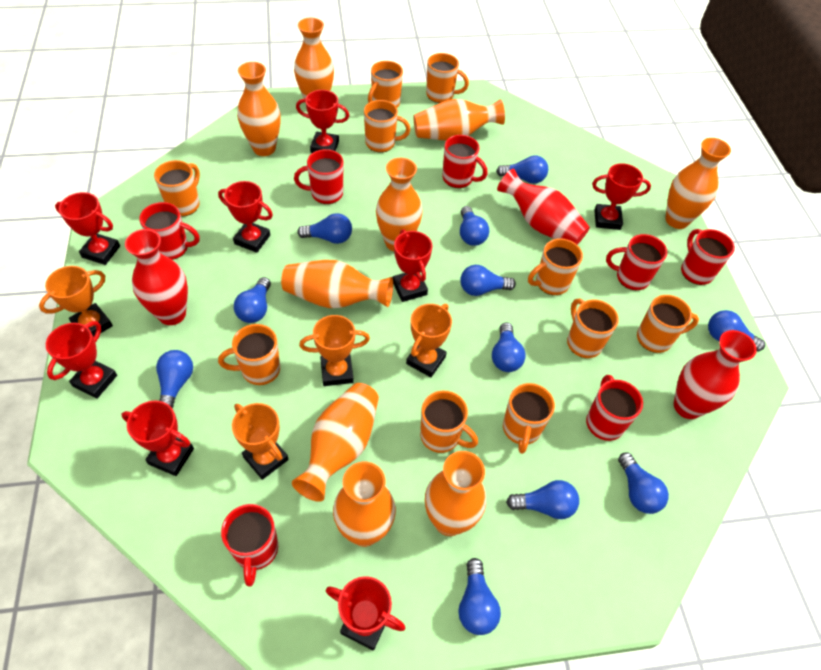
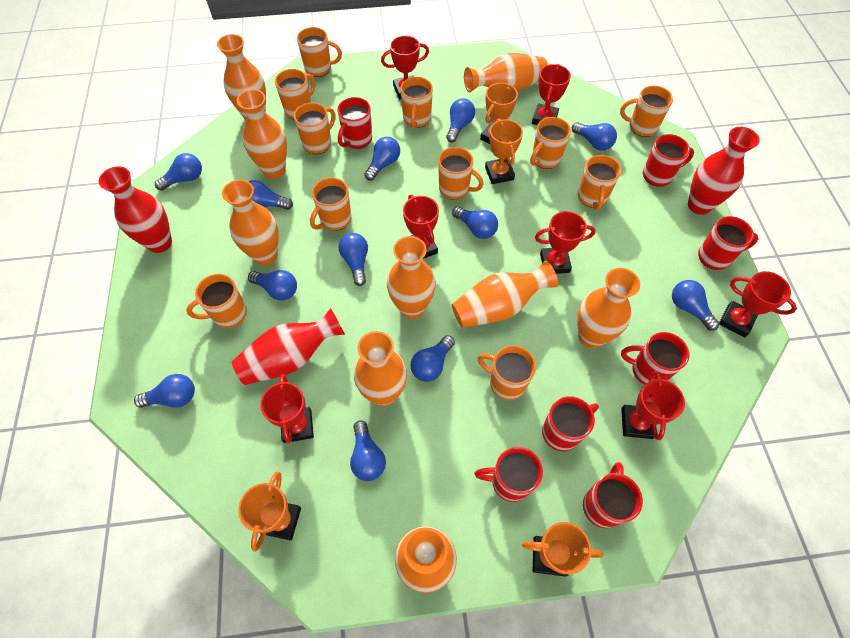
blue light bulb: [156,350,193,409] [234,277,271,323] [297,213,352,244] [458,558,501,635] [460,206,489,246] [460,265,516,296] [492,323,526,372] [496,156,548,184] [506,480,579,519] [618,452,669,514] [708,310,765,352] = 11 -> [134,374,195,408] [155,153,202,191] [248,180,293,210] [248,270,297,301] [339,233,368,286] [350,420,386,481] [364,137,400,181] [411,335,455,382] [446,98,475,142] [452,207,498,239] [572,122,617,150] [672,280,720,331] = 12
orange mug: [154,160,200,217] [218,324,280,385] [364,100,410,152] [368,61,403,108] [420,391,478,453] [426,53,469,103] [503,383,555,454] [528,238,583,295] [567,298,619,358] [637,295,699,353] = 10 -> [186,274,247,328] [275,69,316,119] [294,103,336,154] [297,27,342,77] [310,178,351,231] [400,77,433,128] [438,147,484,200] [478,345,536,400] [530,117,571,169] [578,155,621,210] [620,86,673,137] = 11
red trophy: [46,321,117,399] [55,192,120,265] [121,401,194,476] [218,181,273,253] [296,90,349,153] [325,576,405,650] [393,229,432,302] [592,163,651,230] = 8 -> [260,374,314,443] [381,35,429,100] [403,194,439,259] [532,64,571,125] [535,211,596,274] [621,371,685,440] [719,271,797,338] = 7

